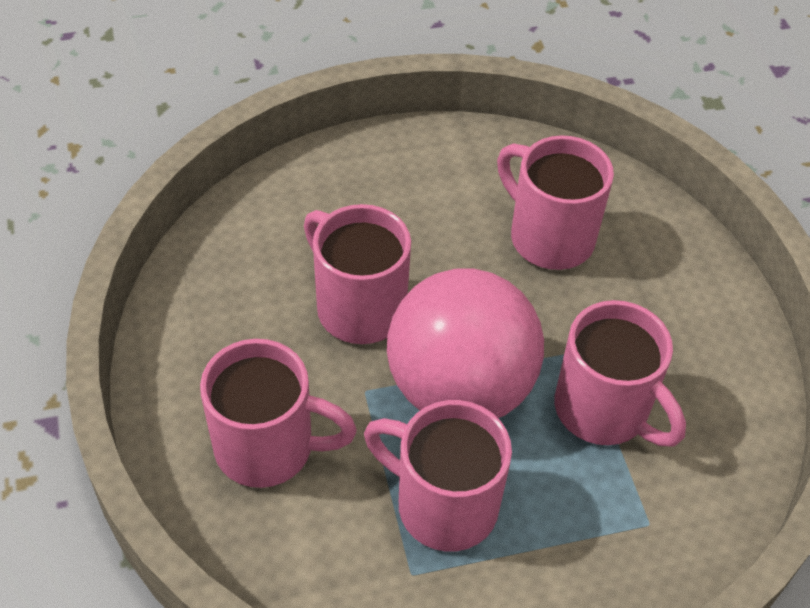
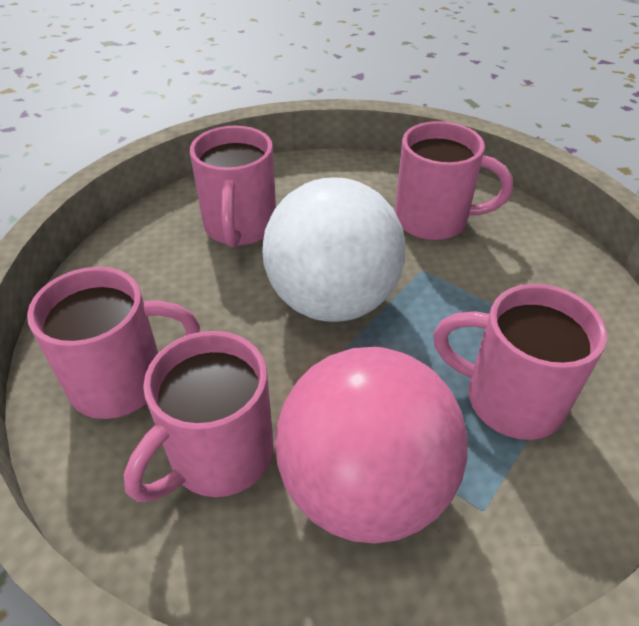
white ball: none = 0 -> [262,177,406,322] = 1

